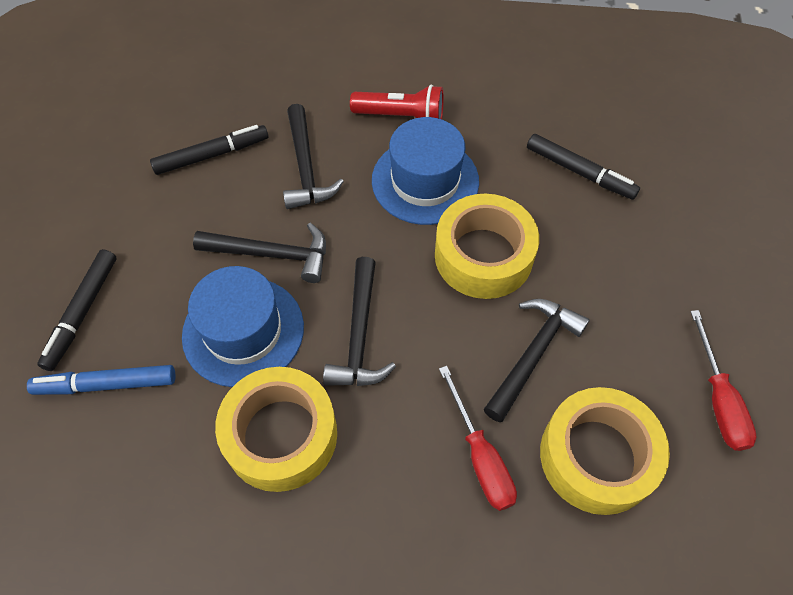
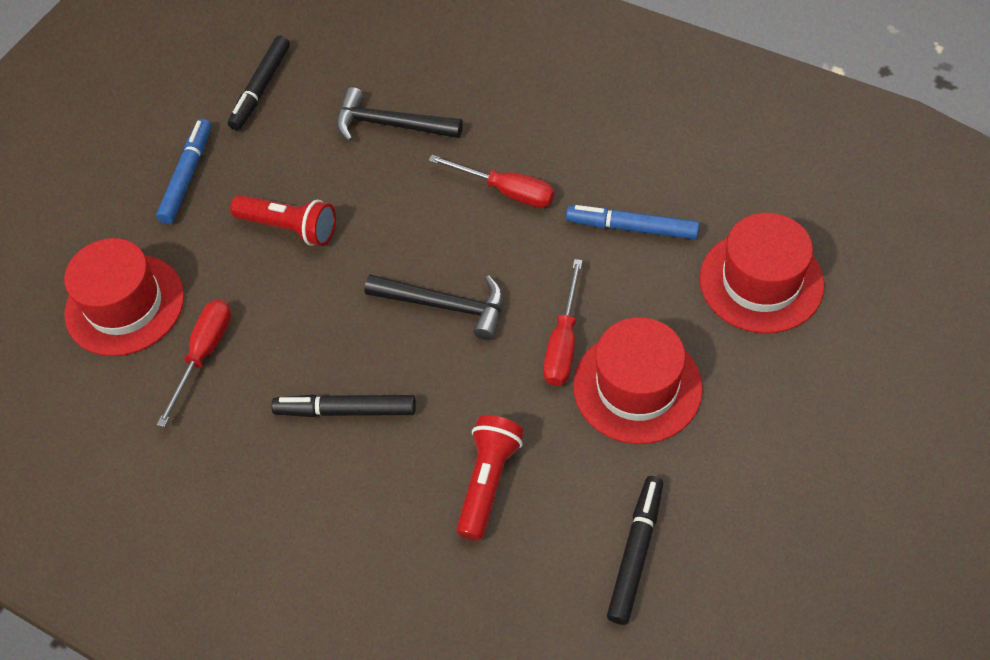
black hammer: [193,223,326,283] [283,104,344,209] [323,257,396,386] [484,299,590,422] = 4 -> [337,87,463,142] [364,275,503,340] = 2
blue hat: [182,266,304,387] [372,117,479,225] = 2 -> none = 0
blue marker: [27,365,175,395] = 1 -> [156,119,211,224] [566,205,700,240] = 2
red flashlight: [350,85,444,119] = 1 -> [230,195,336,246] [456,415,524,541] = 2
red hat: none = 0 -> [64,238,184,356] [573,317,703,444] [699,213,824,333] = 3
red screwdriver: [439,366,517,511] [690,310,757,451] = 2 -> [157,300,231,427] [428,155,554,208] [543,259,583,386] = 3
yellow tape: [215,367,337,492] [435,194,539,299] [540,387,670,515] = 3 -> none = 0

